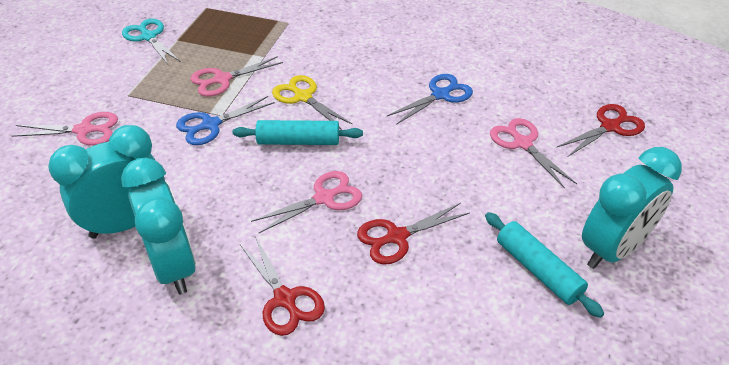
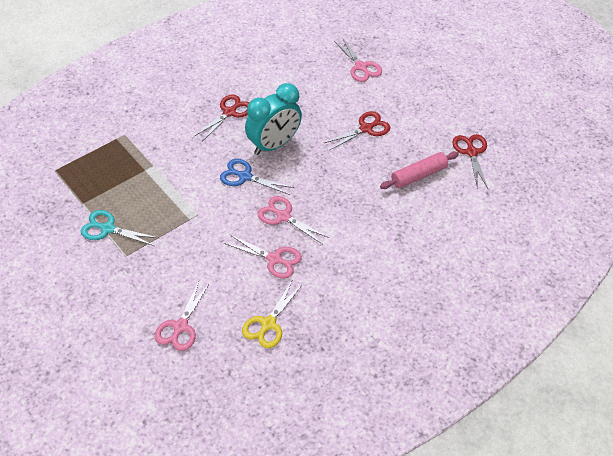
blue scissors: [176,96,275,145] [387,74,473,125] = 2 -> [220,159,294,195] = 1
pink rolling pin: none = 0 -> [380,152,459,189] = 1
turquoise clock: [48,125,165,239] [121,157,196,295] [582,147,682,269] = 3 -> [245,83,302,155] = 1
turquoise rolling pin: [233,120,363,145] [485,212,604,318] = 2 -> none = 0

